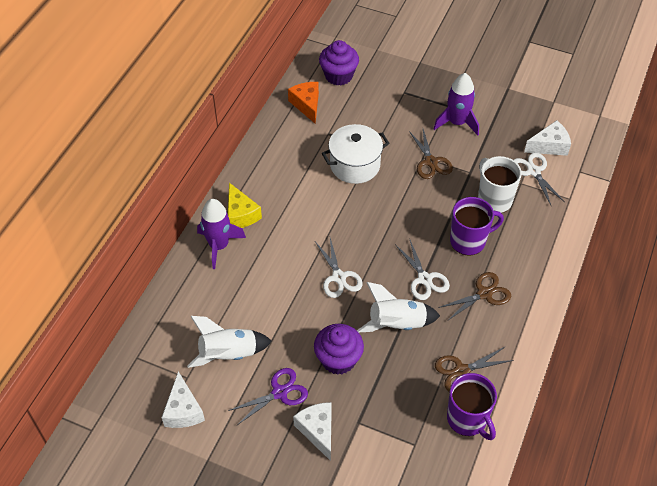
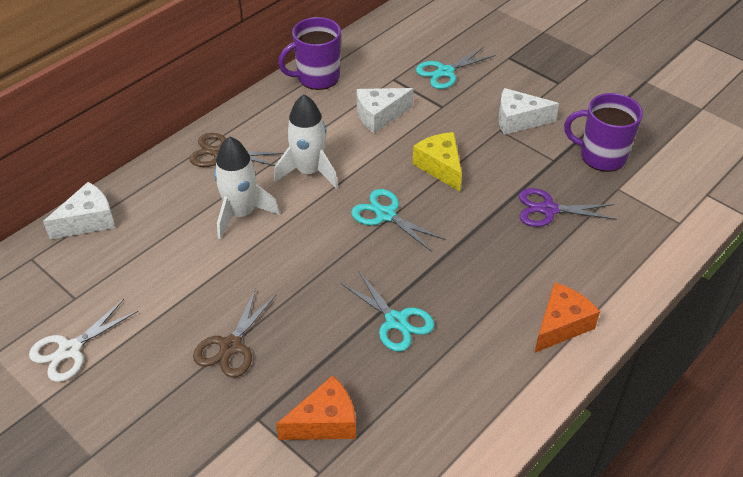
brown scissors: [409,129,453,179] [435,346,514,392] [438,272,511,321] = 3 -> [189,133,284,167] [193,288,277,378] = 2
orange cheese: [288,82,319,124] = 1 -> [276,375,356,440] [534,282,600,353] = 2
purple cupcake: [314,324,364,375] [319,40,359,86] = 2 -> none = 0
purple rocket: [197,199,246,269] [433,73,479,135] = 2 -> none = 0
turquoise scissors: none = 0 -> [340,270,434,352] [351,189,446,252] [416,47,495,89] = 3
white mug: [478,156,522,213] = 1 -> none = 0
white pot: [322,124,390,184] = 1 -> none = 0
white scissors: [316,238,363,298] [396,238,450,300] [514,152,565,205] = 3 -> [29,299,138,382] = 1

